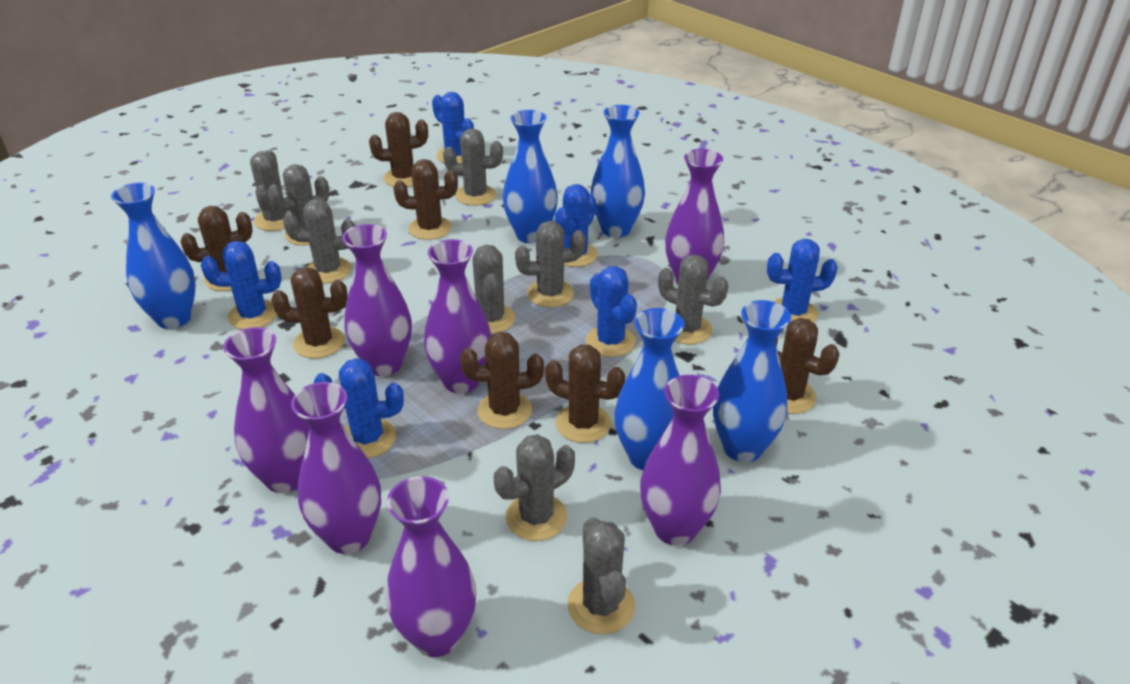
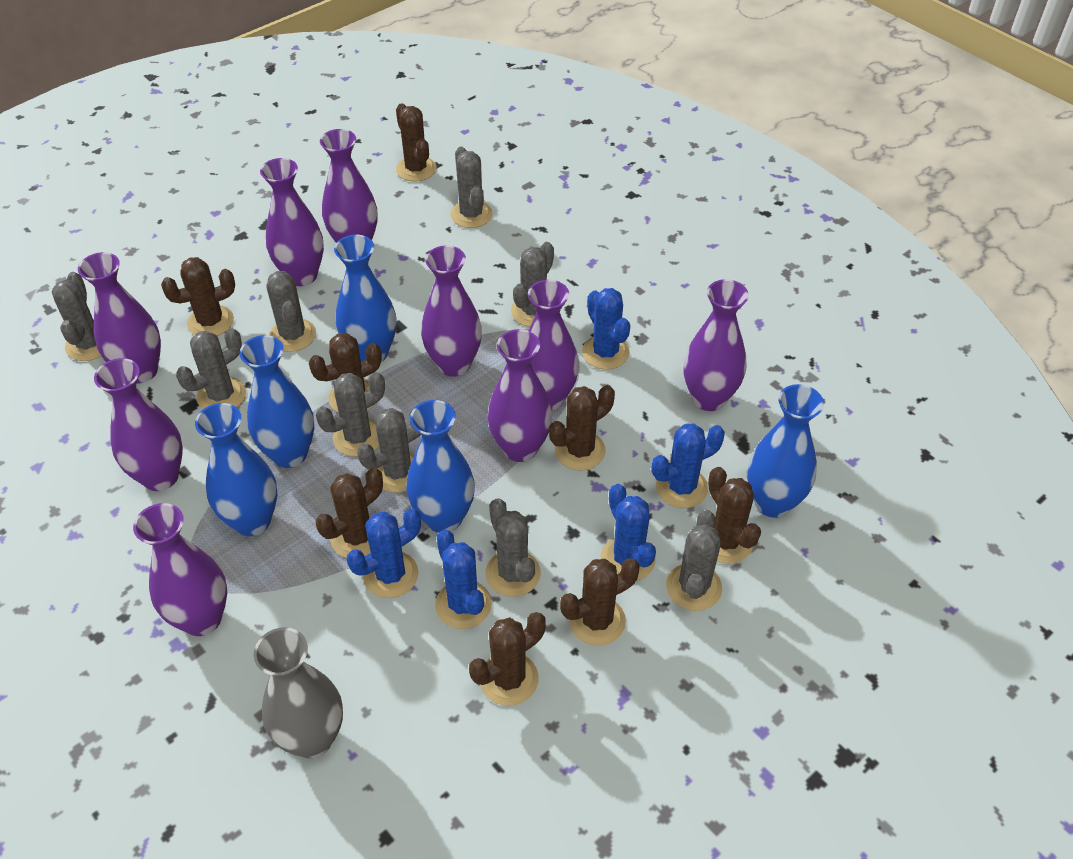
blue cactus: [201,241,281,329] [314,358,404,458] [432,92,474,163] [555,184,598,267] [585,266,637,357] [767,239,838,326] = 6 -> [346,508,421,598] [435,530,492,629] [582,288,630,370] [601,484,656,581] [652,424,725,508] = 5
brown cactus: [181,206,253,291] [271,267,348,359] [369,112,428,187] [394,159,458,240] [460,332,544,429] [545,345,625,443] [775,318,839,414] = 7 -> [161,257,235,336] [309,333,382,413] [316,468,383,558] [396,103,436,182] [469,612,545,706] [549,385,615,471] [560,558,640,646] [708,467,761,564] = 8
grey vase: none = 0 -> [254,627,343,758] = 1
purple vase: [223,327,310,493] [291,382,381,554] [342,224,412,376] [386,476,477,657] [424,239,491,394] [640,375,721,546] [665,149,724,284] = 7 -> [78,252,161,384] [94,358,183,491] [133,503,227,636] [260,158,324,286] [320,129,377,243] [421,245,482,377] [487,329,552,462] [528,280,579,411] [683,279,749,411] = 9

